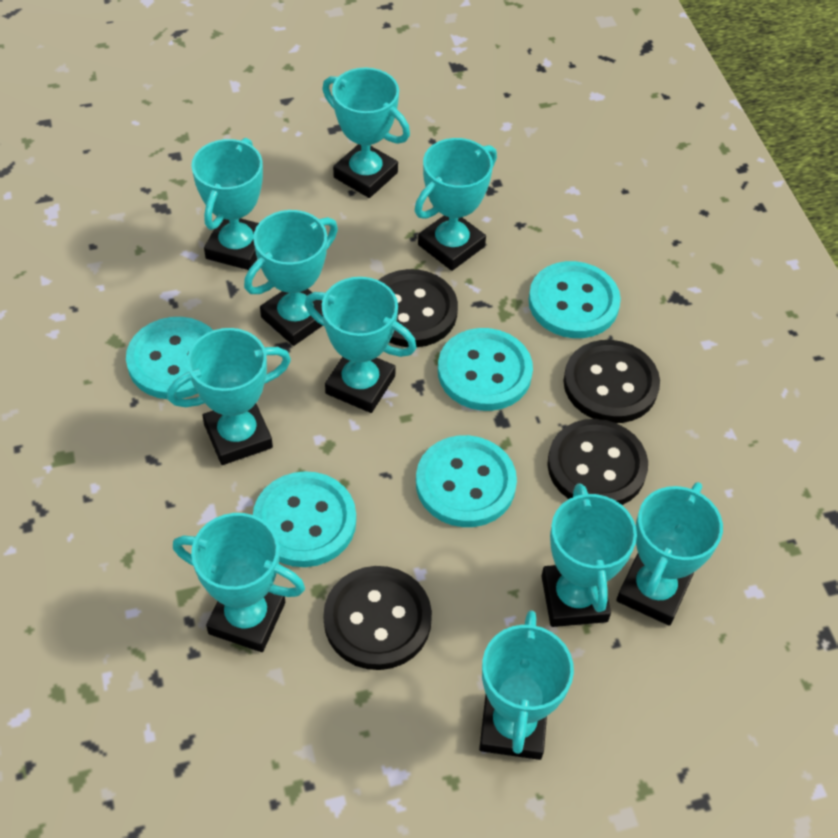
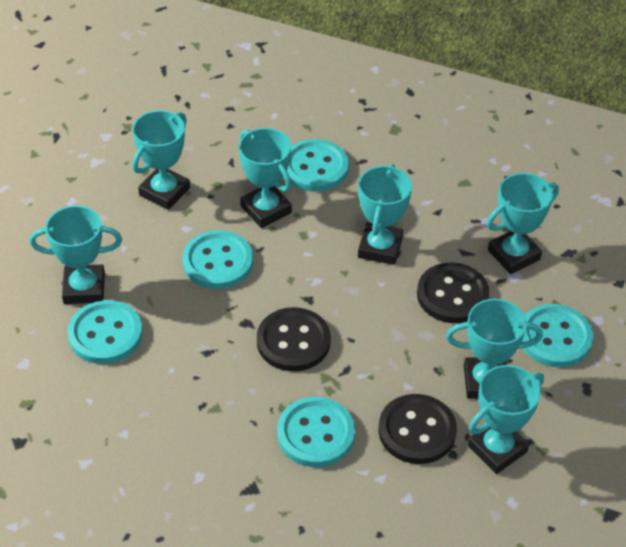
black button: [323,566,432,670] [379,269,458,347] [547,419,648,505] [564,340,660,423] = 4 -> [257,307,331,371] [379,394,457,464] [417,263,489,323] = 3
turquoise trophy: [167,328,291,465] [173,513,305,652] [191,138,263,270] [244,210,338,346] [305,277,417,413] [322,68,410,198] [415,138,497,271] [479,610,574,760] [542,483,637,627] [616,482,723,626] = 10 -> [30,205,122,304] [132,110,190,210] [239,128,292,228] [358,164,412,265] [446,299,543,399] [468,365,544,474] [487,173,559,274] = 7

